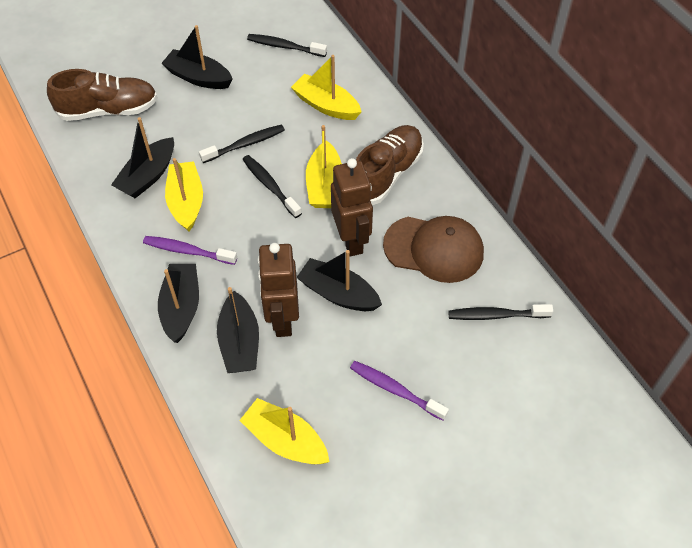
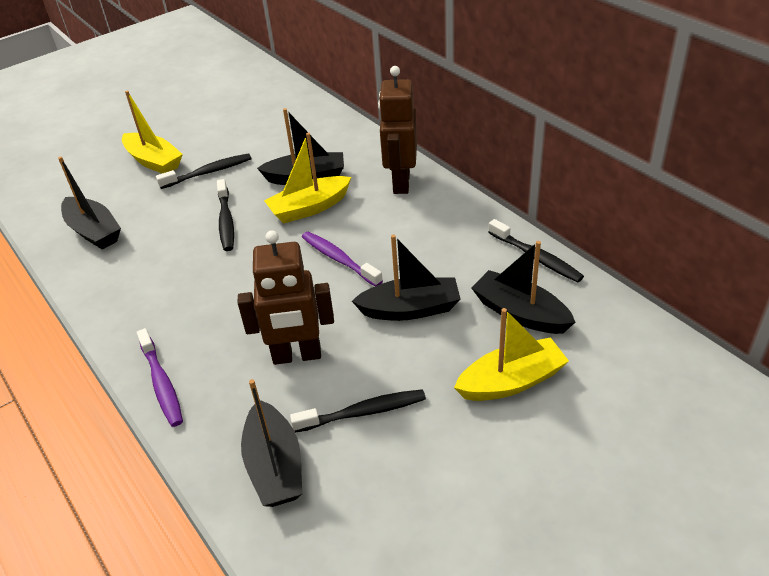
brown cap: [383,216,484,283] = 1 -> none = 0
brown shoe: [47,69,158,121] [356,125,424,205] = 2 -> none = 0
yellow boat: [165,158,203,231] [239,398,329,464] [291,55,362,120] [306,125,342,208] = 4 -> [122,90,183,173] [264,132,351,223] [454,308,569,401] = 3

